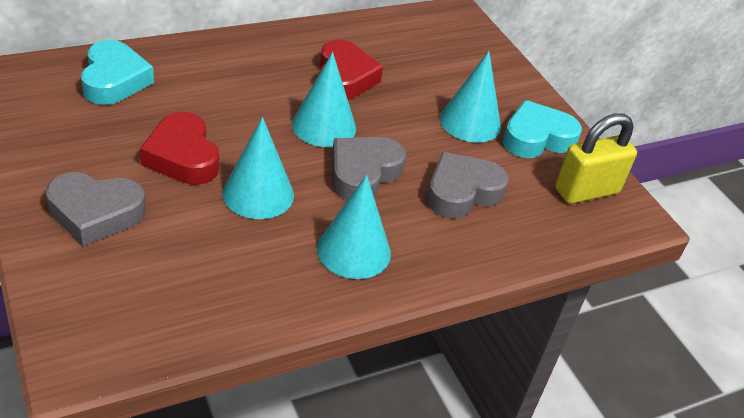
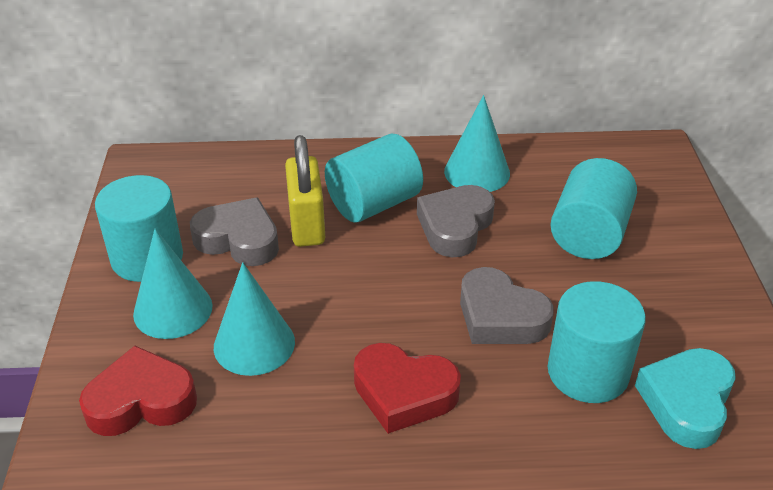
turquoise cone: [222,117,294,219] [292,52,356,147] [317,175,391,279] [440,51,501,143] = 4 -> [133,229,213,339] [214,262,295,376] [444,95,510,192] = 3
turquoise cylinder: none = 0 -> [95,175,183,282] [325,134,423,223] [548,281,646,403] [550,158,637,259] = 4
turquoise heart: [81,40,154,105] [503,100,582,158] = 2 -> [635,348,736,449] = 1

